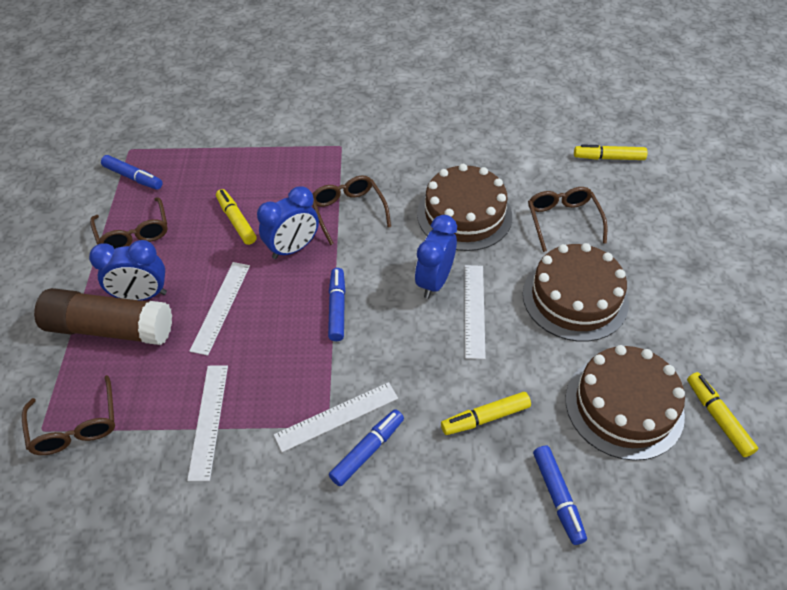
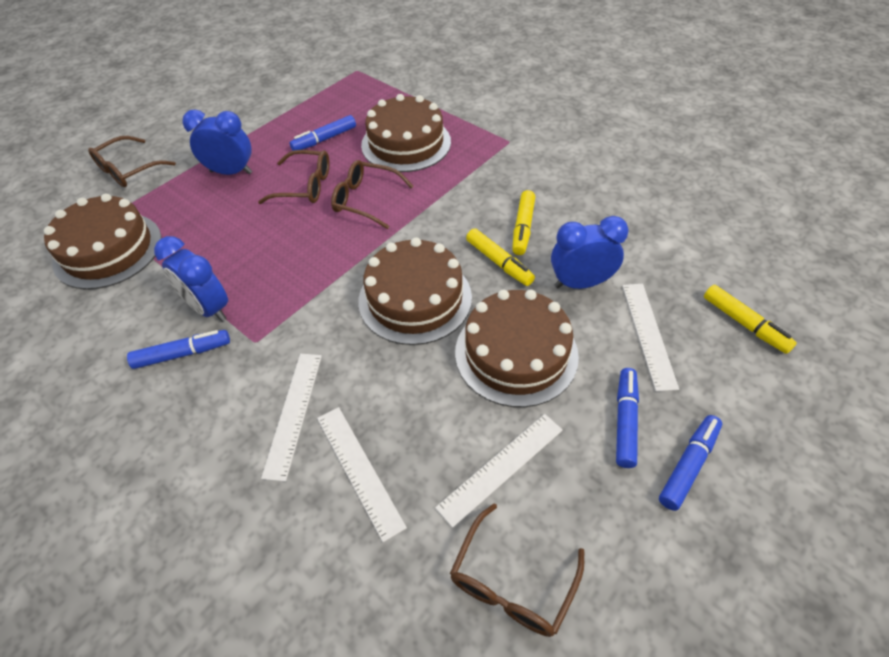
brown cake: [417,164,512,251] [523,243,629,342] [566,345,685,461] = 3 -> [44,193,162,289] [358,237,472,345] [361,94,451,172] [455,289,579,407] = 4
brown glue stick: [34,288,172,345] = 1 -> none = 0
yellow marker: [216,189,257,245] [441,392,531,435] [574,144,648,160] [687,372,758,457] = 4 -> [466,228,535,286] [512,190,535,255] [704,285,797,354] = 3

